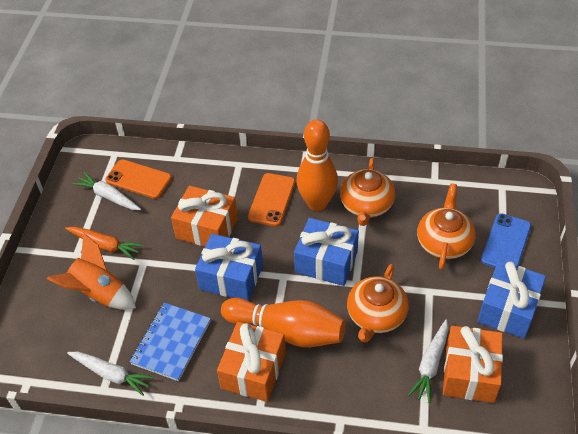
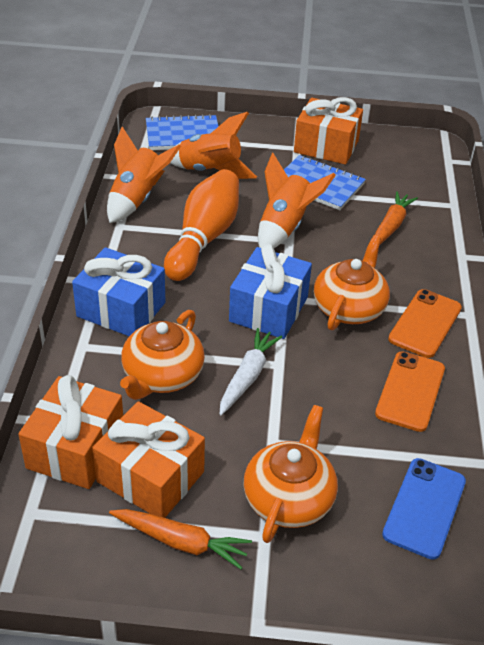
blue gift: [195,234,263,301] [294,218,359,286] [478,260,546,339] = 3 -> [72,247,165,336] [229,244,312,339] = 2
blue notebook: [130,303,211,381] = 1 -> [146,114,219,150] [284,155,366,210] = 2
orange bowling pin: [221,298,346,347] [297,120,338,211] = 2 -> [164,169,239,281] = 1
orange carrot: [65,227,143,260] = 1 -> [109,509,252,569] [375,191,418,246] = 2
orange rocket: [47,233,136,310] = 1 -> [107,127,181,223] [170,112,257,179] [258,153,336,248] = 3
white carrot: [67,352,154,396] [73,172,141,210] [408,319,448,403] = 3 -> [220,328,282,415] = 1

